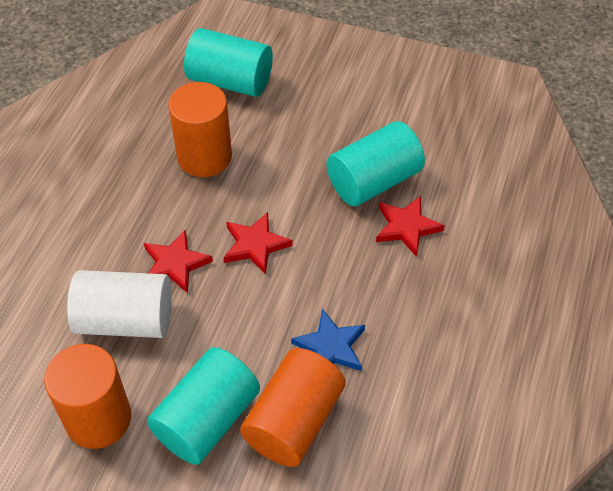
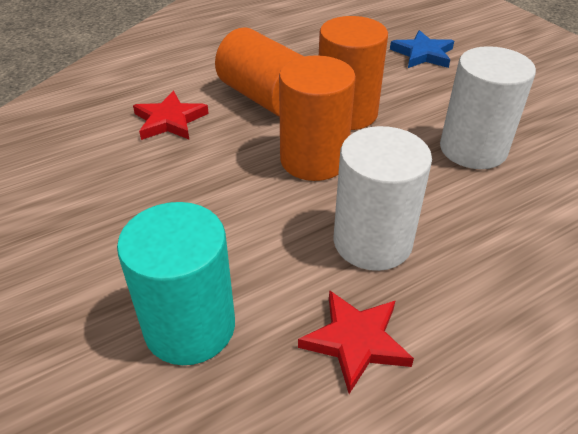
red star: [144,230,213,293] [224,212,293,275] [376,196,445,257] = 3 -> [133,91,209,140] [298,290,414,394] = 2
turquoise cylinder: [147,347,260,465] [184,28,273,97] [327,121,425,207] = 3 -> [117,202,235,365] = 1
white cylinder: [67,270,172,338] = 1 -> [333,126,432,271] [440,46,536,169] = 2

